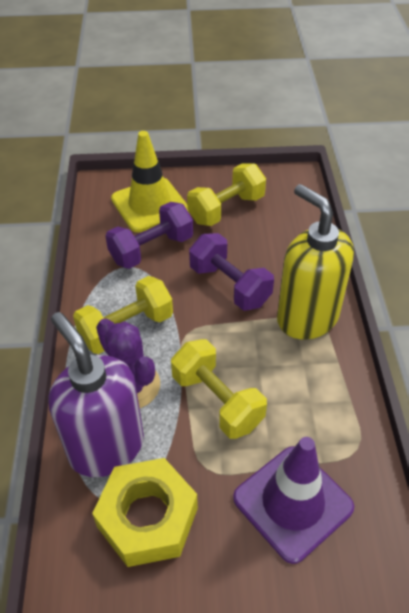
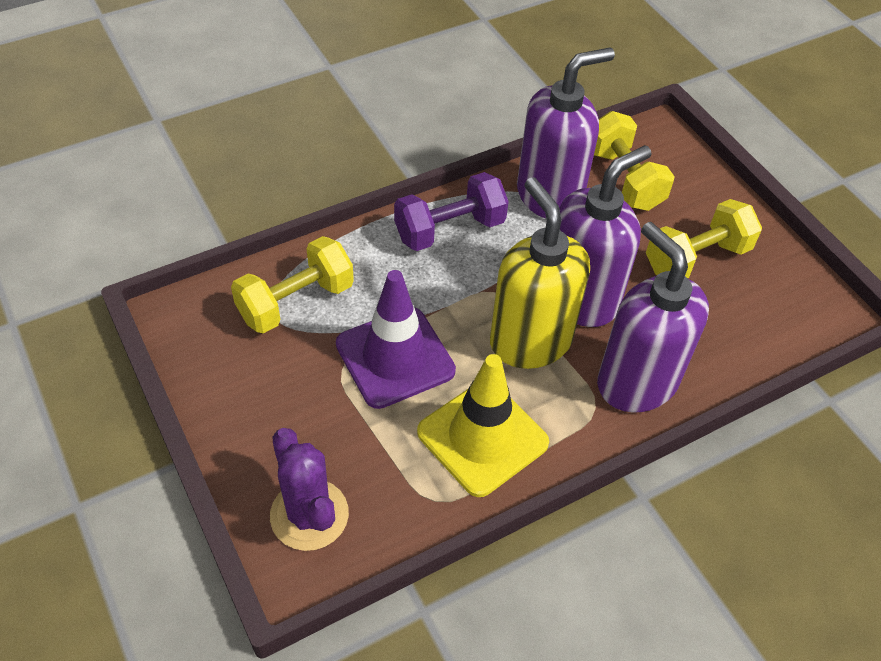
purple dumbbell: [105,202,193,269] [189,233,274,311] = 2 -> [394,172,509,251] = 1
purple soap dispenser: [48,312,144,477] = 1 -> [517,47,615,218] [559,145,651,327] [597,222,709,413] = 3
yellow nut: [92,458,198,567] = 1 -> none = 0

